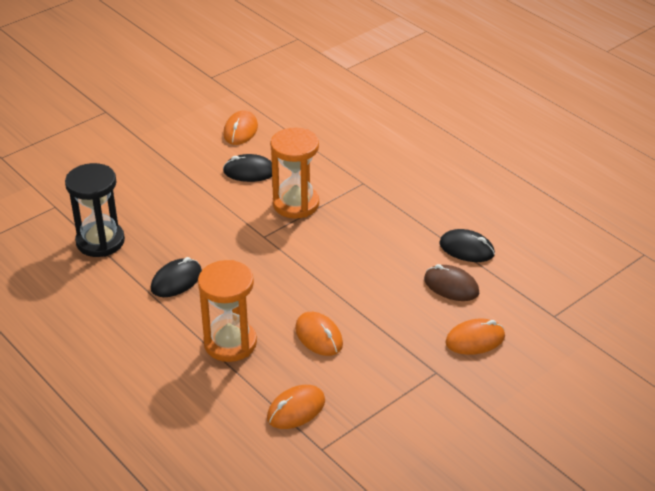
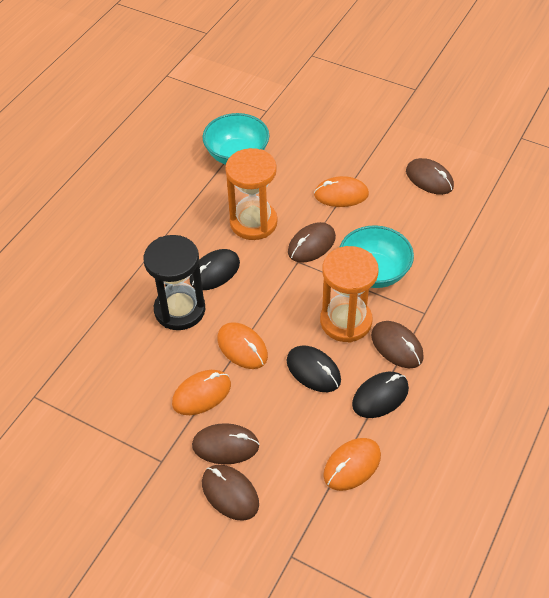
brown mouse: [424,264,479,301] = 1 -> [192,423,260,464] [202,465,259,521] [288,222,336,263] [371,321,424,368] [406,158,454,195] = 5
turquoise bowl: none = 0 -> [203,113,269,165] [340,225,414,288] = 2

